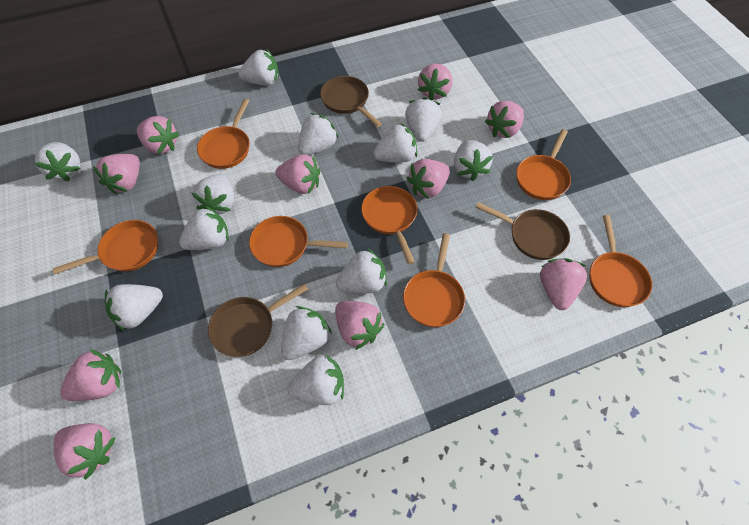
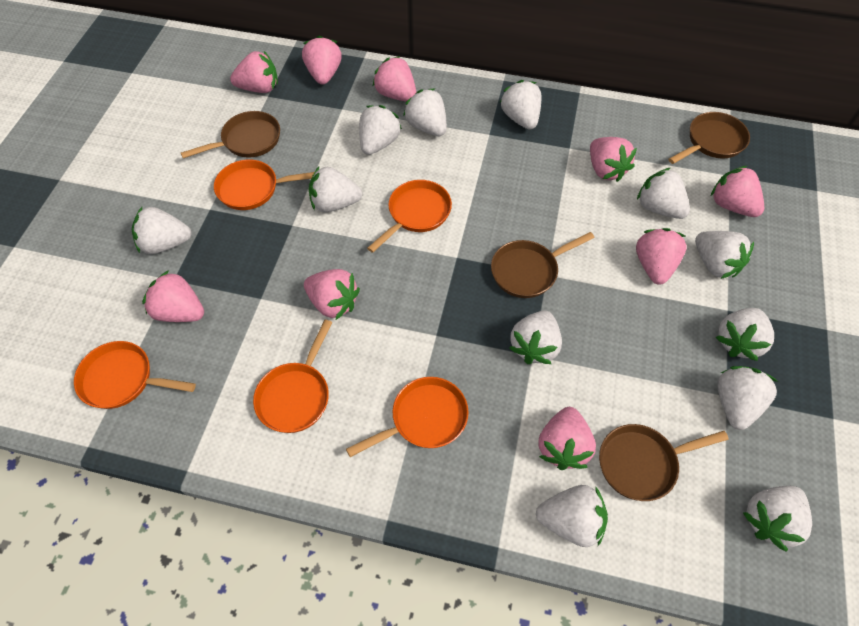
brown pan: [208,283,308,357] [320,76,382,127] [476,202,570,260] = 3 -> [181,111,280,158] [491,232,594,298] [599,424,729,501] [668,112,750,164] = 4
orange pan: [53,220,158,274] [197,99,250,169] [249,216,348,267] [361,186,417,265] [403,233,465,327] [516,129,571,200] [589,215,652,307] = 7 -> [74,341,196,409] [214,160,314,210] [253,320,333,433] [346,377,469,457] [367,180,452,253] = 5
pink strawberry: [54,423,116,480] [60,349,121,401] [93,154,140,194] [137,116,179,154] [275,154,320,194] [335,301,384,350] [407,159,450,199] [418,64,453,100] [485,101,524,138] [540,258,587,310] = 10 -> [142,270,204,322] [230,51,278,93] [302,36,342,85] [304,269,360,320] [373,56,416,101] [538,407,596,470] [590,137,637,182] [636,228,687,285] [711,166,764,217] = 9

